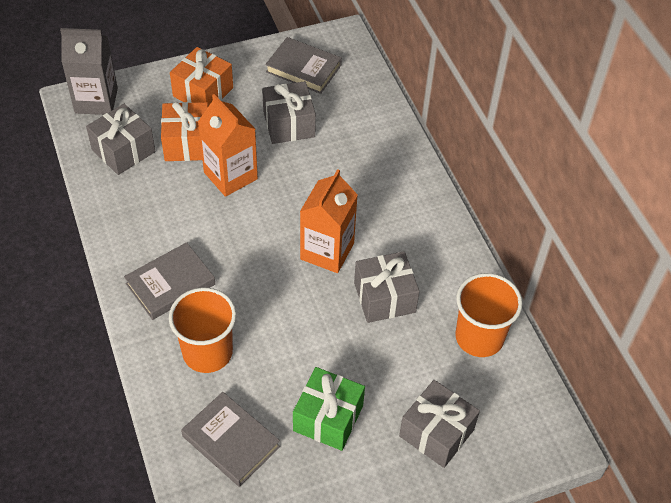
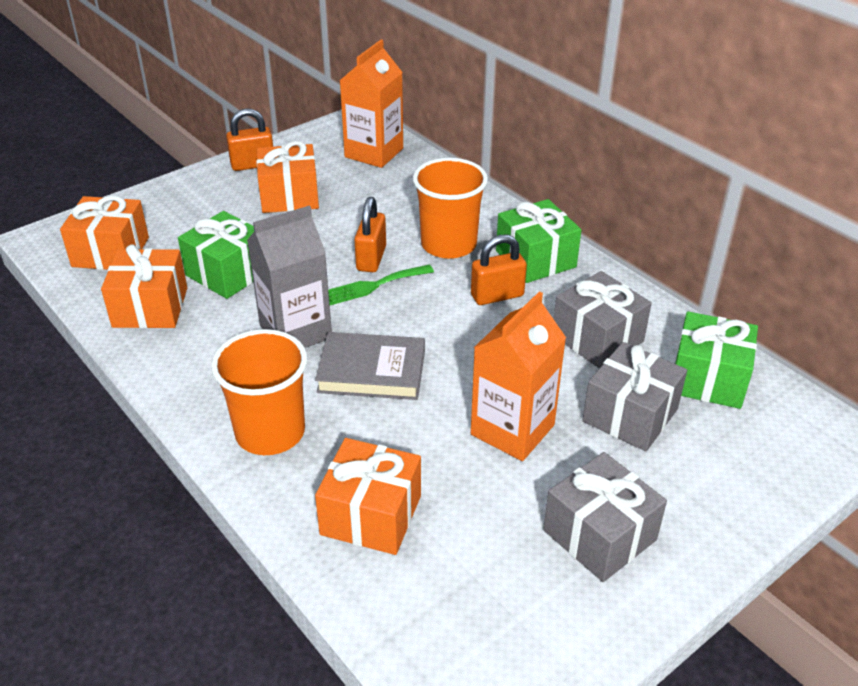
green fork: none = 0 -> [328,265,434,305] = 1
green gift: [293,367,365,451] = 1 -> [178,211,254,299] [496,199,581,283] [674,311,758,409] = 3
grey book: [124,242,215,320] [181,392,280,487] [265,37,342,94] = 3 -> [315,332,425,400] = 1
grey gift: [86,104,155,175] [262,81,316,144] [354,251,420,323] [399,380,480,468] = 4 -> [543,452,667,582] [554,271,652,369] [582,342,687,451] = 3
orange gift: [161,102,208,161] [170,47,233,106] = 2 -> [60,195,149,270] [101,244,187,328] [256,141,319,213] [315,438,421,555] = 4
orange padlock: none = 0 -> [226,108,273,171] [354,197,386,272] [471,235,527,305] = 3

